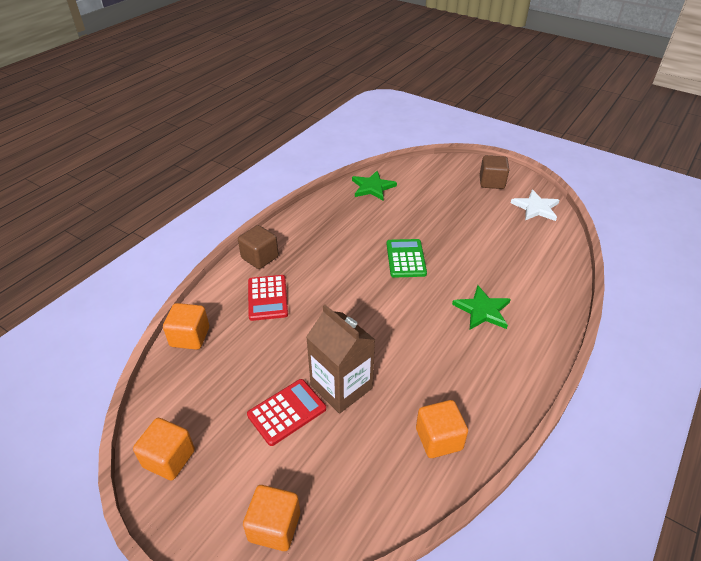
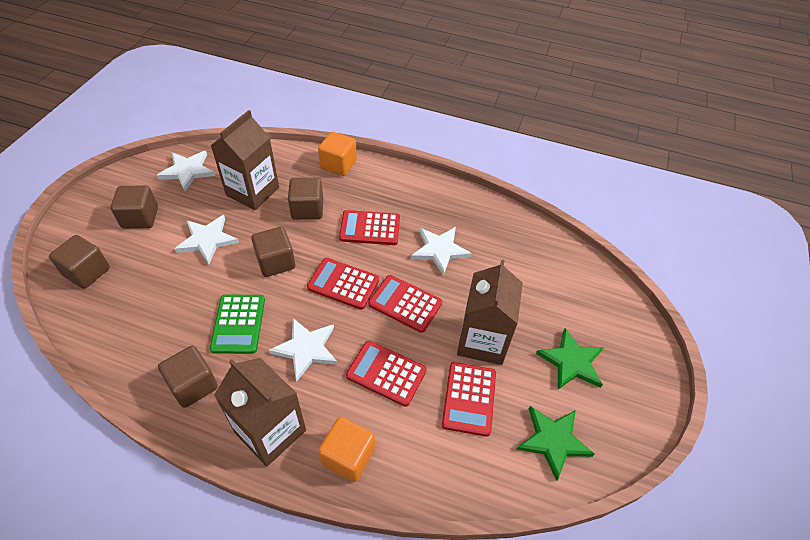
brown carton: [306,304,375,414] = 1 -> [210,110,279,210] [214,358,306,467] [457,260,523,365] = 3
brown cube: [238,225,279,269] [480,155,509,189] = 2 -> [49,235,110,289] [111,185,158,229] [158,346,218,408] [251,227,295,277] [288,178,323,220] = 5
orange cube: [133,418,195,481] [163,303,209,350] [243,485,300,551] [416,400,468,458] = 4 -> [318,132,357,176] [318,417,375,482] = 2
red calculator: [247,379,326,446] [248,275,288,321] = 2 -> [307,258,379,310] [339,210,400,245] [346,341,427,407] [368,275,442,333] [442,362,496,437] = 5
white star: [511,190,560,221] = 1 -> [157,151,215,191] [175,215,239,264] [269,318,338,382] [411,227,472,276] = 4

